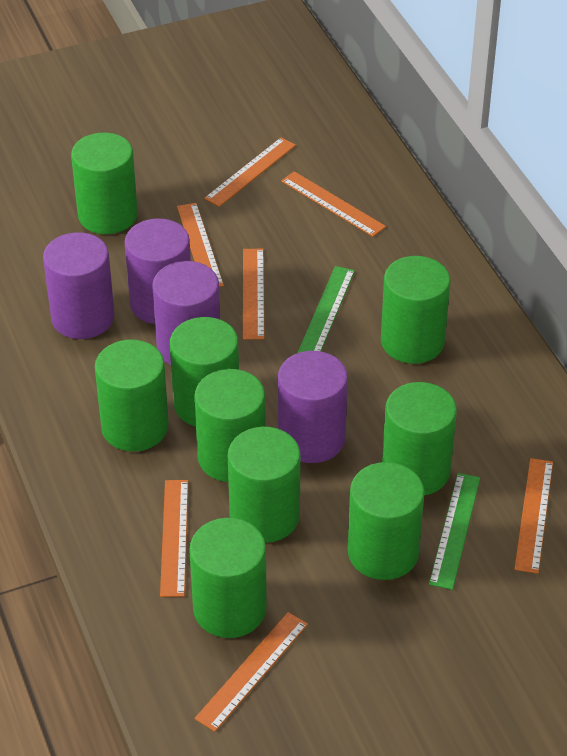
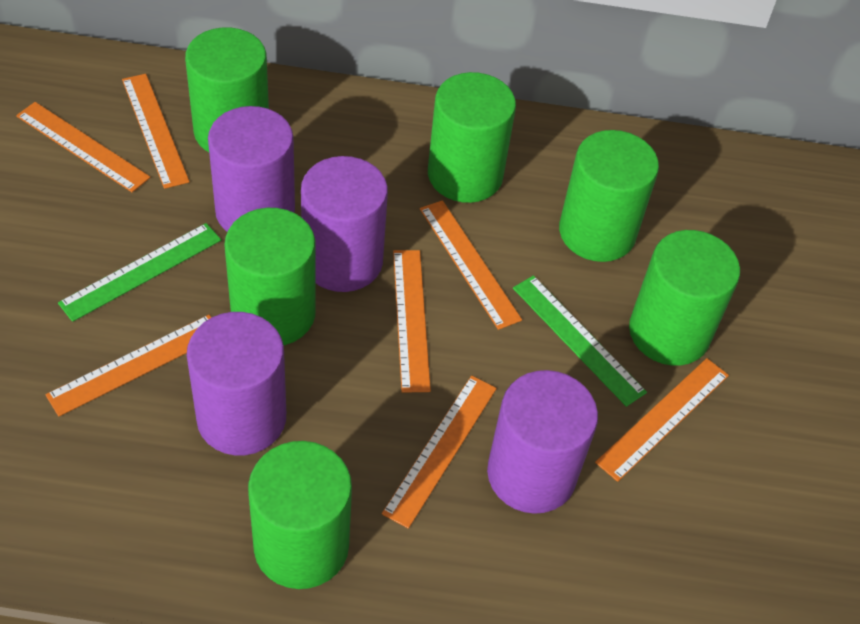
green cylinder: [71,133,138,234] [95,340,169,452] [170,317,239,427] [189,518,267,638] [194,369,266,482] [228,427,301,543] [348,462,425,580] [381,256,450,364] [382,382,457,495] = 9 -> [185,28,269,152] [224,208,316,345] [248,441,352,589] [428,72,516,203] [559,130,659,262] [629,230,740,366] = 6

